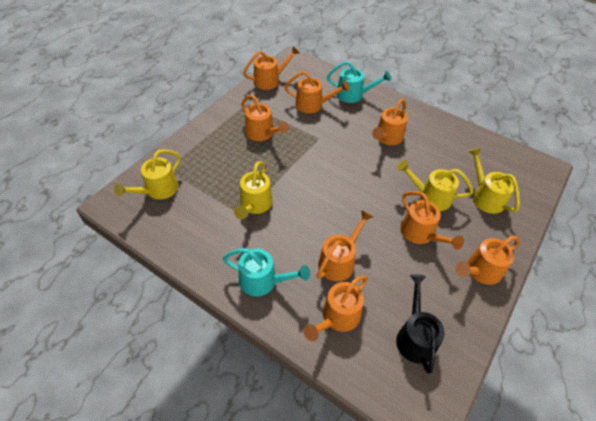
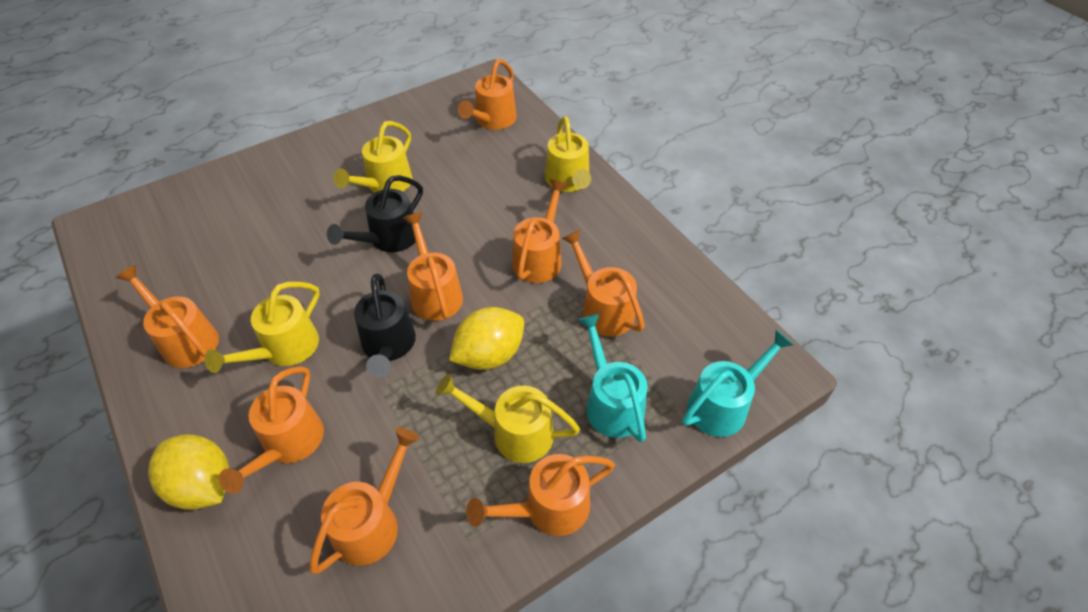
black watering can: [396,274,445,374] = 1 -> [327,175,423,252] [354,273,416,378] = 2
yellow lemon: none = 0 -> [148,435,229,510] [449,307,524,370] = 2

